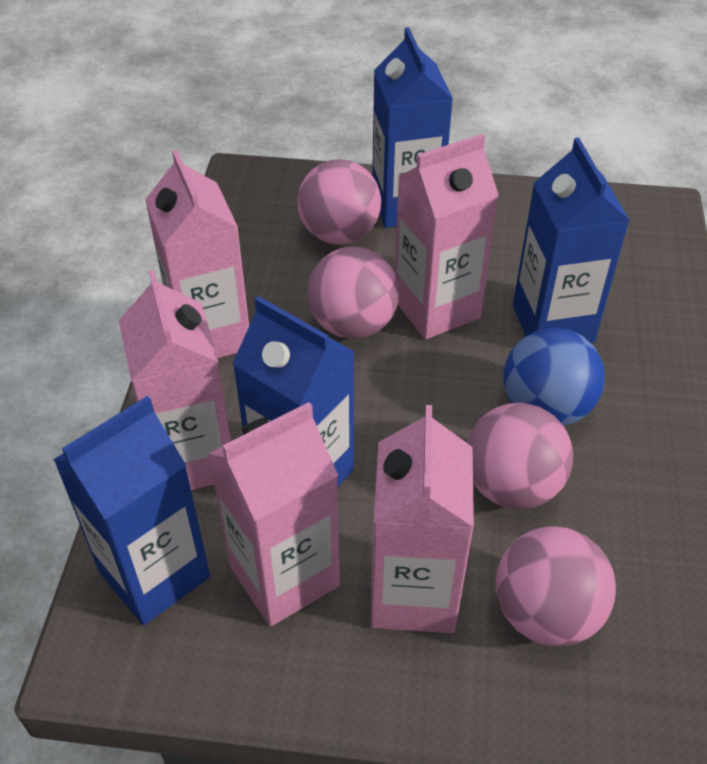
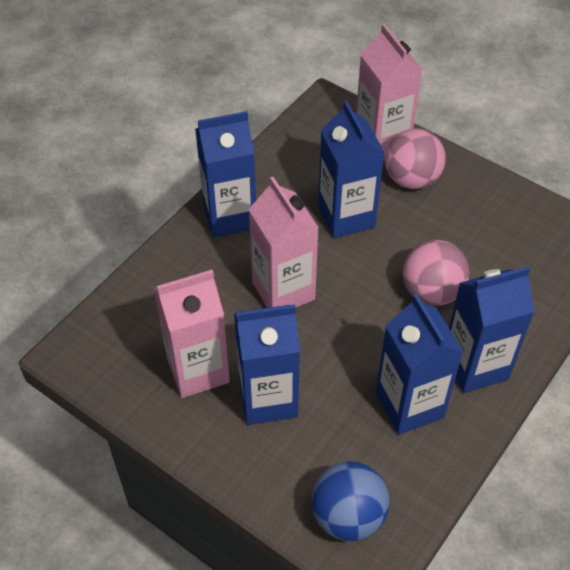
blue carton: [53,396,210,625] [232,296,355,486] [372,27,453,228] [513,138,630,343] = 4 -> [195,111,256,237] [234,304,300,425] [318,100,385,238] [376,294,463,435] [449,266,535,393] = 5
pink ball: [297,159,381,244] [307,247,399,339] [467,403,573,509] [496,526,616,647] = 4 -> [385,129,446,189] [402,240,470,306] = 2
pink carton: [119,270,231,490] [145,150,249,358] [208,402,340,627] [371,405,474,633] [395,134,499,339] = 5 -> [153,270,230,398] [248,177,319,308] [356,24,422,156] = 3

